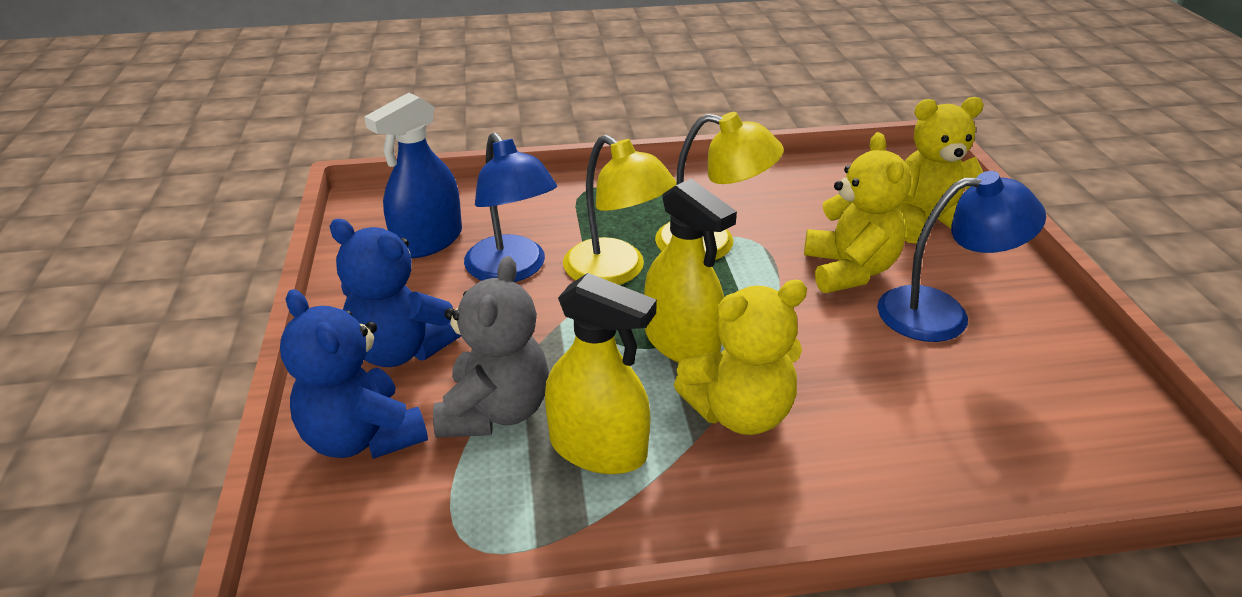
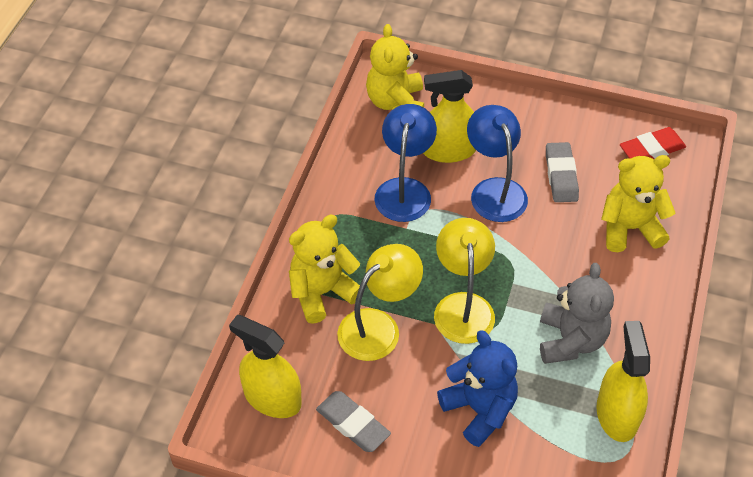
blue spray bottle: [364,93,462,258] = 1 -> none = 0
blue teddy bear: [280,289,428,459] [330,219,461,367] = 2 -> [437,330,518,447] = 1
grey eraser: none = 0 -> [316,391,391,452] [546,142,579,202] = 2
red eraser: none = 0 -> [620,127,686,159] = 1
yellow spray bottle: [545,273,657,474] [644,179,737,363] = 2 -> [229,315,302,418] [423,70,476,163] [596,321,650,442] = 3

